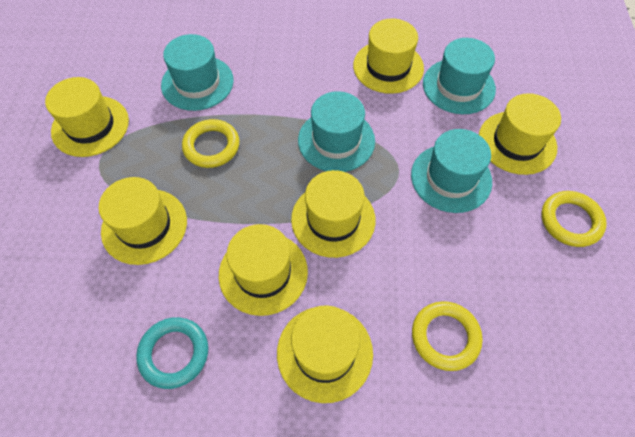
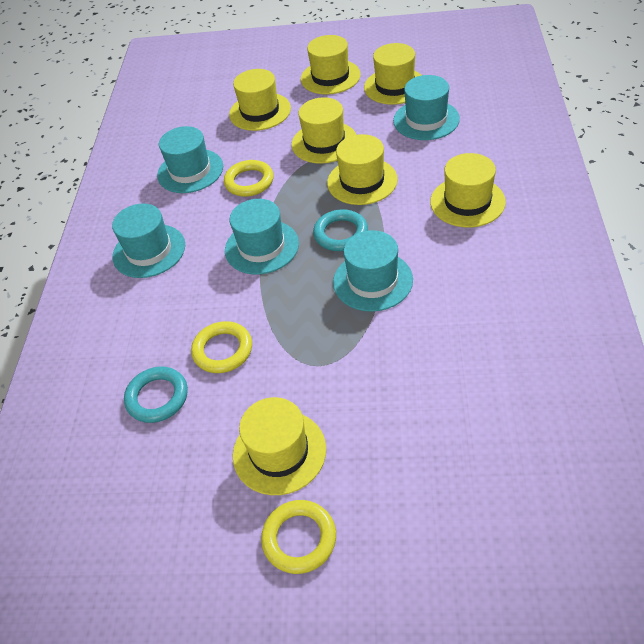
turquoise hat: [161,34,234,111] [298,91,375,172] [411,129,492,213] [423,38,496,114] = 4 -> [112,204,185,278] [157,126,223,193] [225,199,299,274] [333,230,413,312] [393,75,460,140] = 5
turquoise ring: [136,317,208,389] = 1 -> [124,366,188,423] [313,209,368,251] = 2

